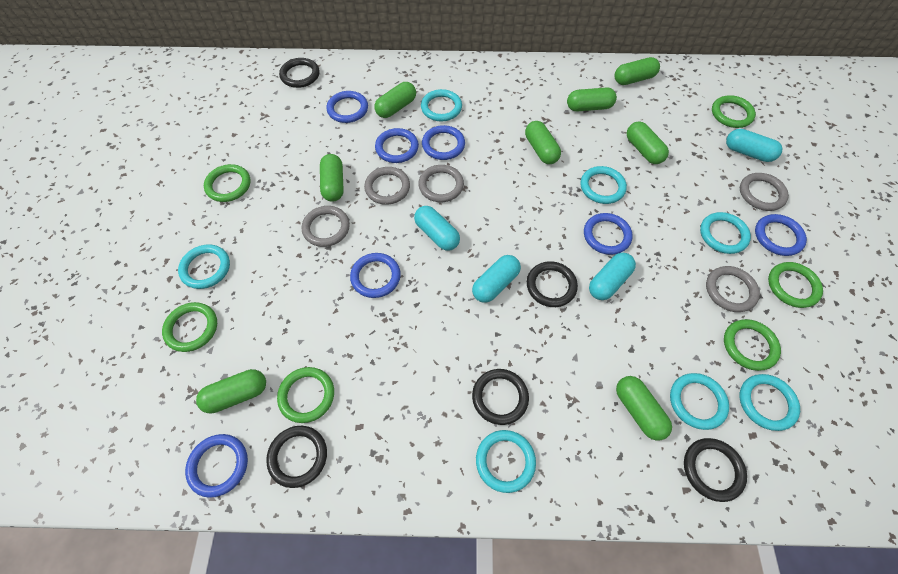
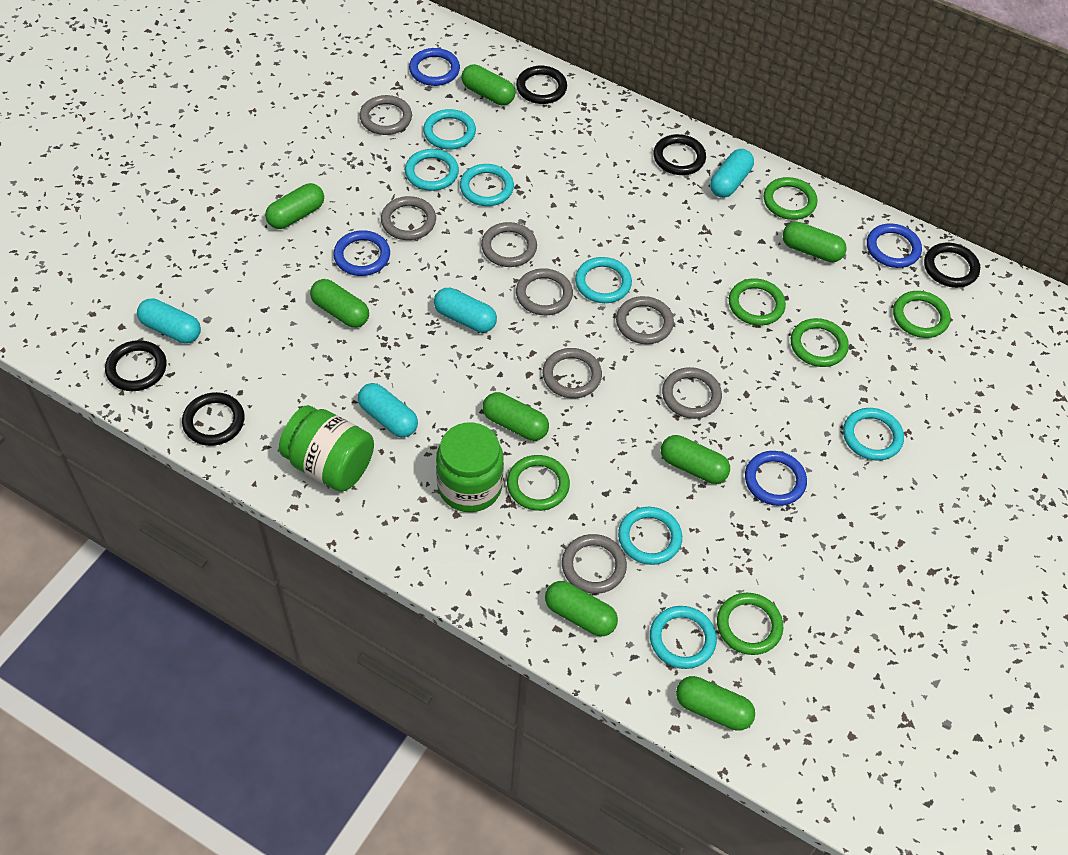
blue ring: [185,434,248,498] [326,91,368,123] [350,253,401,298] [375,128,419,163] [422,125,465,160] [584,213,633,255] [755,214,807,256] = 7 -> [333,230,390,276] [409,48,460,86] [745,451,807,506] [867,224,922,268] = 4
green jar: none = 0 -> [279,405,374,492] [436,422,504,512] = 2
grey ring: [301,206,350,247] [364,167,410,205] [418,165,464,202] [706,266,760,312] [740,173,789,211] = 5 -> [360,95,412,135] [381,196,436,240] [481,222,537,267] [516,268,573,315] [543,348,602,398] [562,534,627,594] [616,296,674,344] [662,367,722,419] = 8

